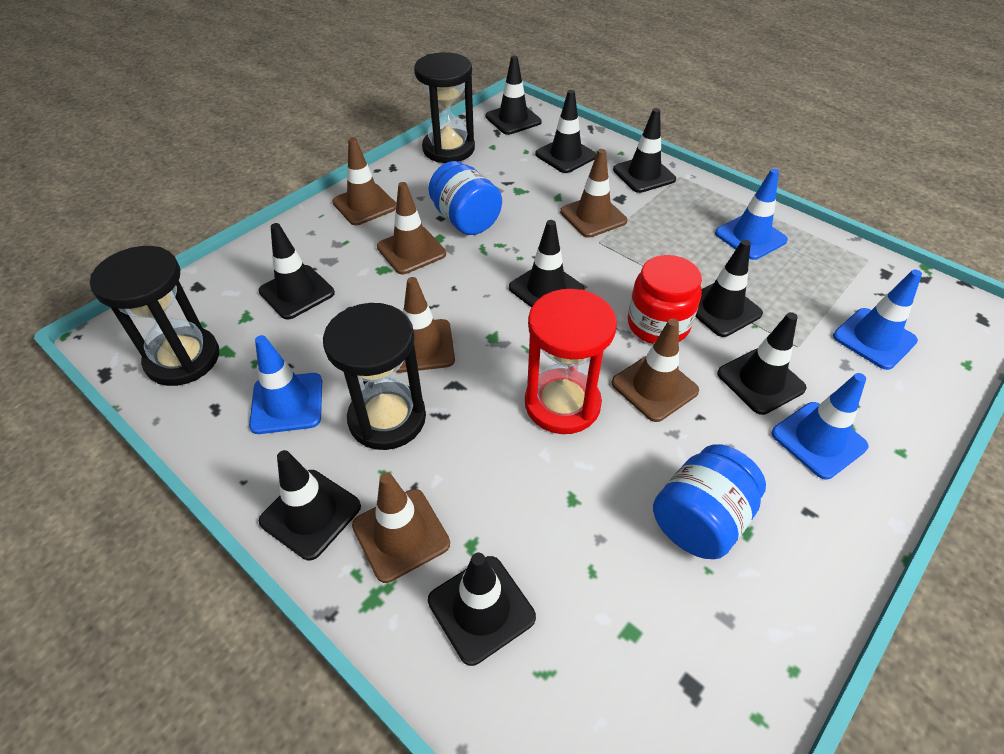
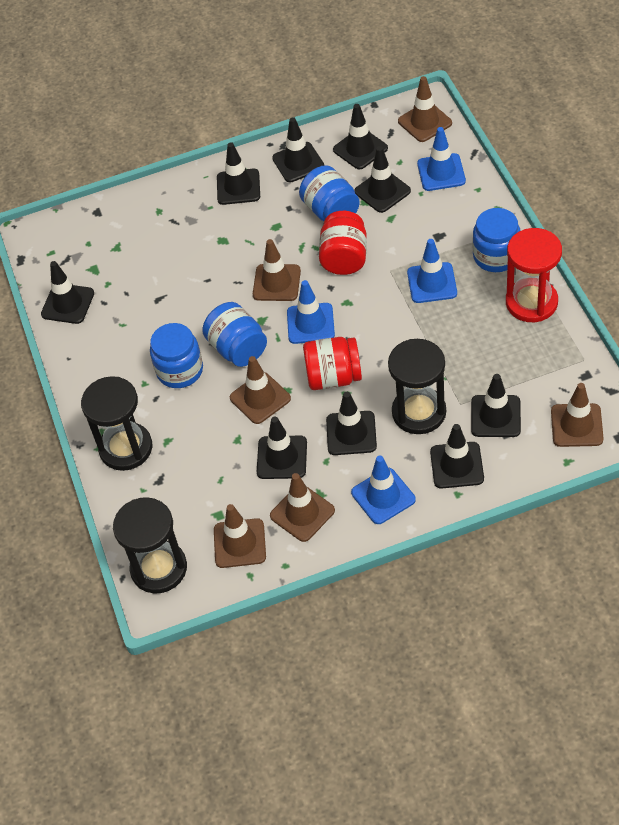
blue jar: [429,161,502,235] [653,444,766,559] = 2 -> [150,323,203,388] [202,302,267,367] [299,165,360,221] [473,208,520,272] = 4
red jar: [628,255,702,344] = 1 -> [303,337,362,390] [319,211,367,275] = 2

